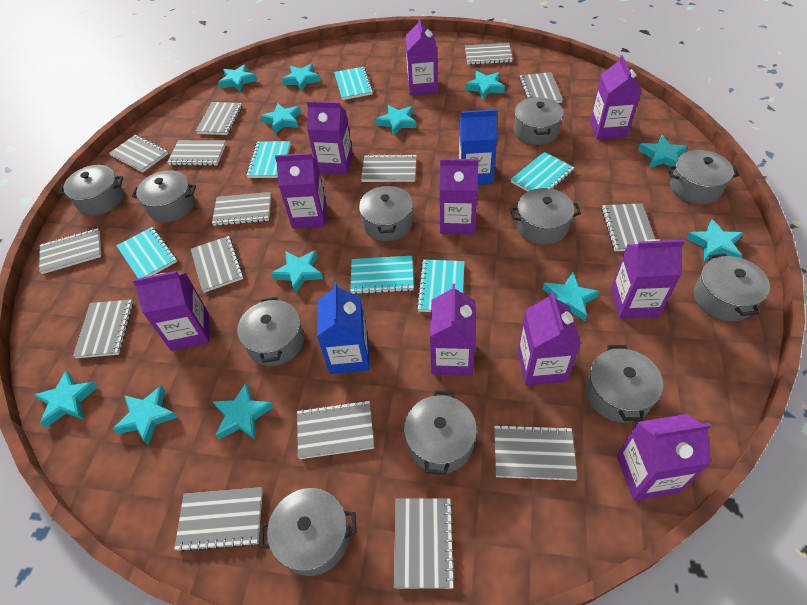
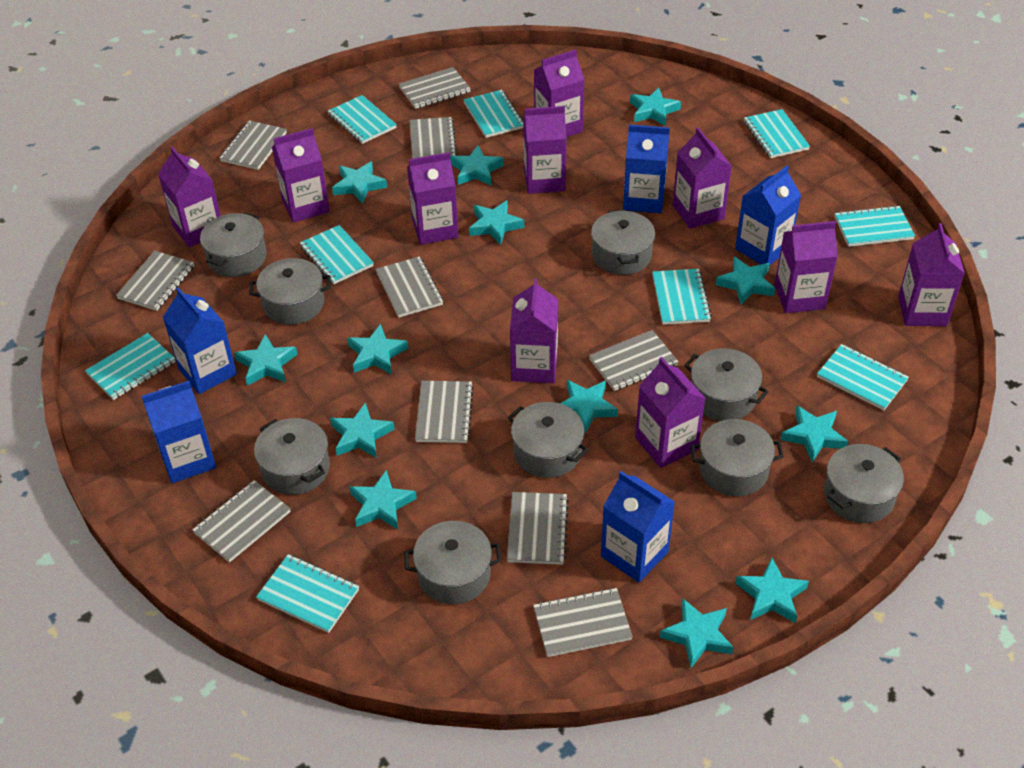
blue carton: [317,282,370,374] [459,109,497,185] = 2 -> [142,381,216,483] [163,287,237,394] [601,471,675,583] [623,125,670,213] [735,166,801,266] = 5
grey notebook: [39,228,101,274] [73,299,133,358] [109,135,168,172] [167,140,226,166] [174,487,263,552] [191,236,244,293] [196,102,242,135] [212,192,271,226] [297,400,374,459] [361,154,417,182] [394,498,456,589] [465,43,513,65] [494,424,578,481] [519,72,563,103] [601,203,655,251] = 15 -> [116,251,194,311] [192,480,291,562] [220,120,287,170] [376,256,443,318] [399,67,471,109] [410,117,457,159] [415,381,474,443] [507,492,569,565] [533,588,633,657] [589,330,679,391] = 10
grey pot: [59,165,124,216] [132,170,196,222] [237,297,304,366] [260,488,357,576] [359,185,413,241] [404,390,477,475] [510,188,581,245] [514,97,564,145] [586,345,663,423] [668,150,739,204] [694,254,770,321] = 11 -> [200,212,267,277] [250,258,331,325] [254,418,330,495] [404,521,501,604] [508,402,589,478] [591,209,655,275] [684,348,769,421] [691,419,784,496] [824,444,904,523] = 9
turquoise notebook: [116,227,177,278] [246,141,291,178] [334,67,373,100] [350,256,414,294] [416,259,465,312] [511,152,574,192] = 6 -> [85,333,176,400] [256,554,359,633] [300,225,374,284] [328,95,397,144] [463,90,523,138] [652,269,712,325] [744,109,810,158] [817,344,909,411] [835,205,915,247] = 9
turquoise star: [34,371,98,428] [112,386,177,445] [212,383,274,440] [218,64,257,92] [261,103,301,134] [271,250,323,294] [282,64,321,91] [376,105,417,136] [465,71,505,99] [543,273,600,321] [638,135,688,168] [687,219,743,261] = 12 -> [234,334,298,386] [330,402,395,458] [332,161,387,204] [347,324,408,375] [349,470,417,530] [450,146,504,185] [469,200,525,245] [560,380,618,433] [630,87,681,126] [660,599,734,668] [716,257,775,305] [735,558,809,623] [780,406,848,462] = 13

